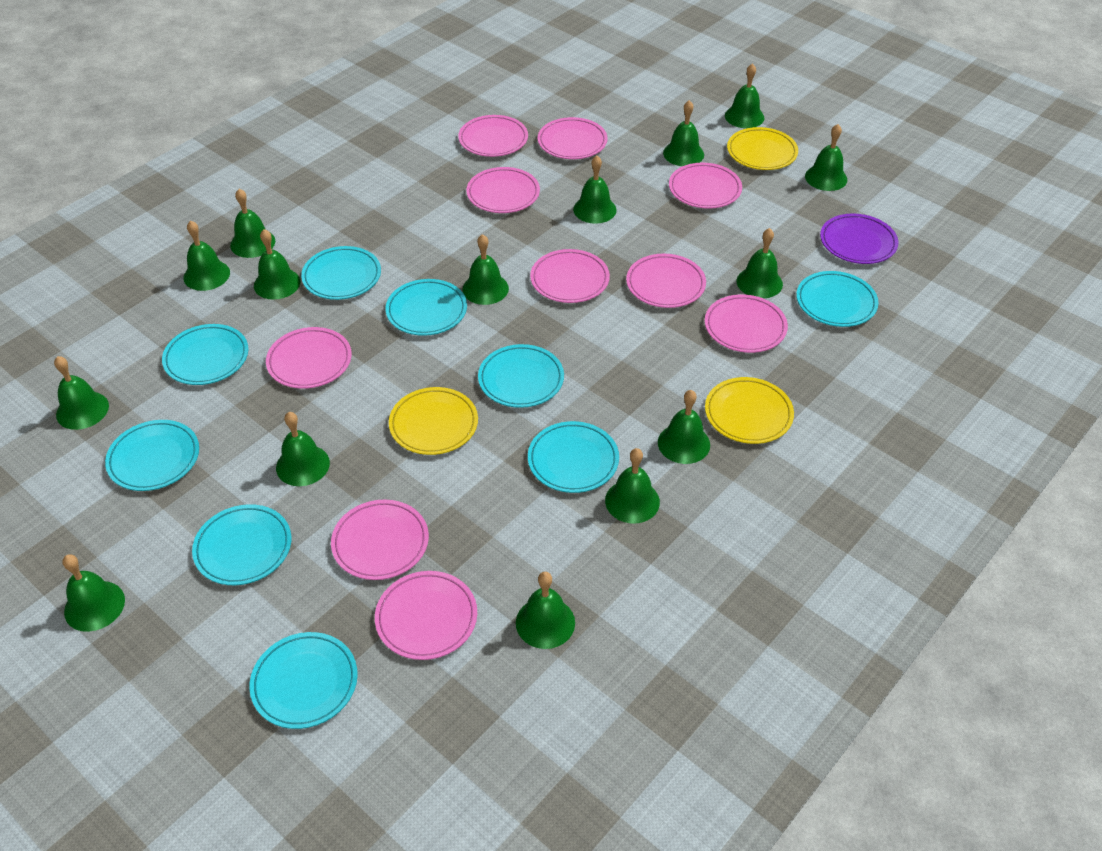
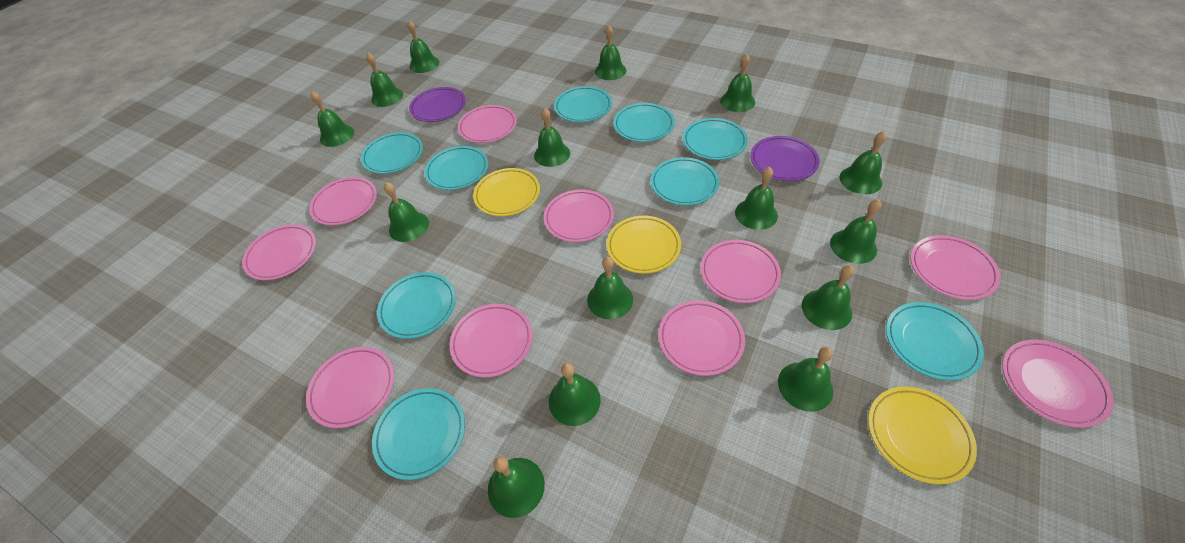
purple plate: [820,213,898,264] = 1 -> [409,87,466,122] [750,136,820,181] = 2

